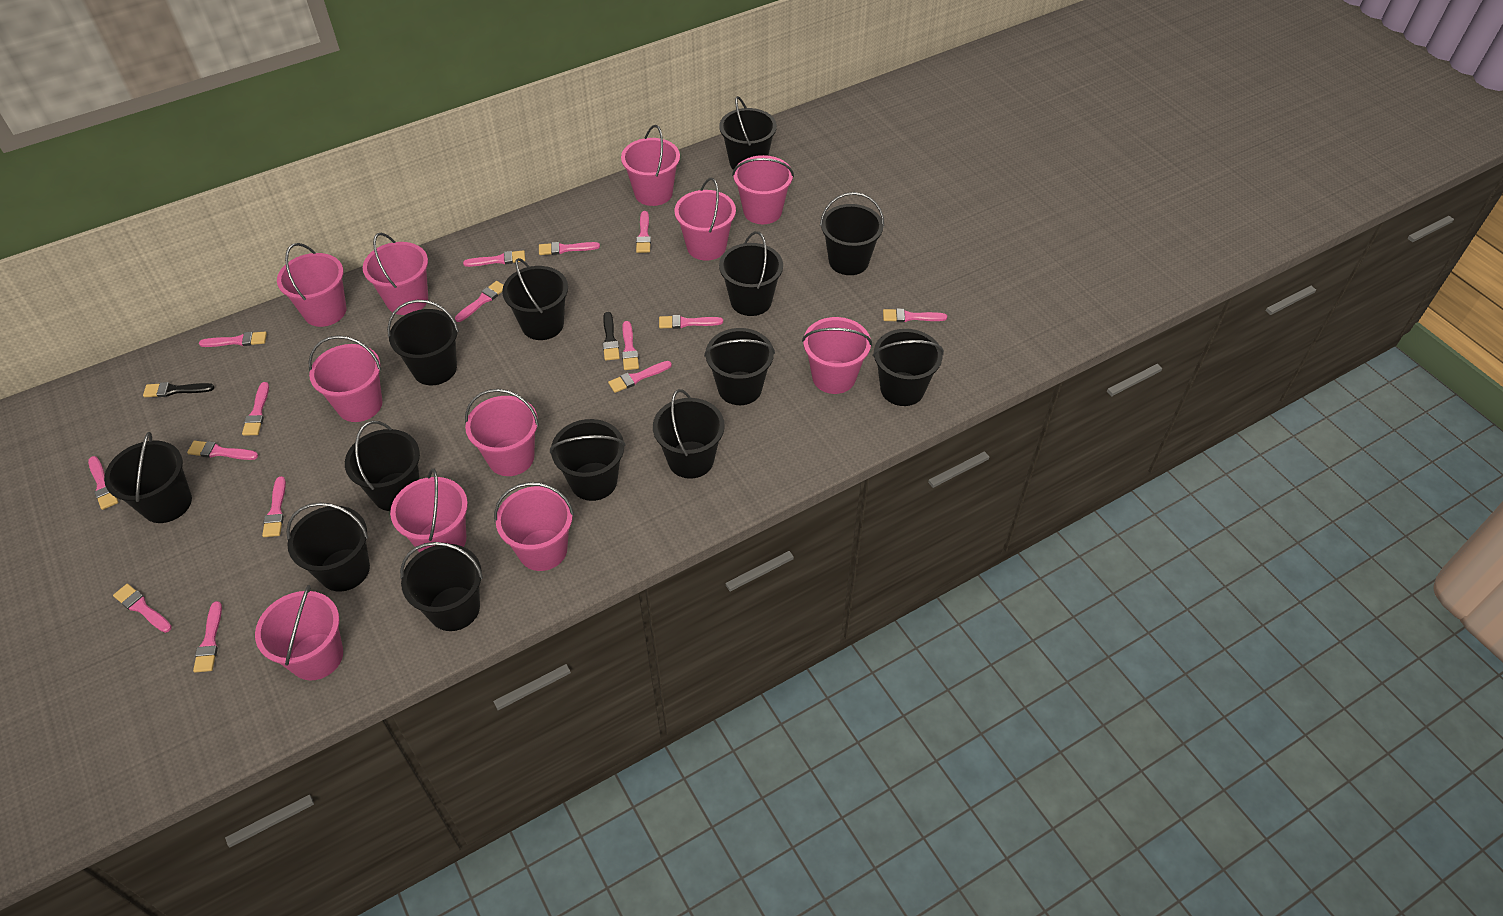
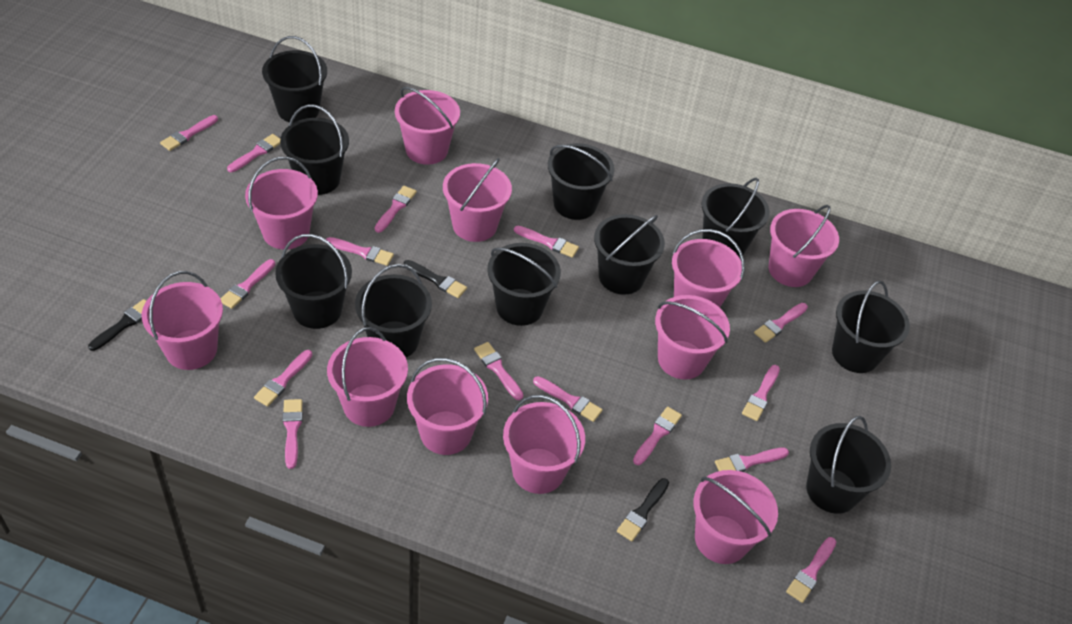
black brush: [143,382,214,397] [603,312,620,361] = 2 -> [88,299,146,351] [404,260,467,298] [617,478,669,541] = 3
black bucket: [104,432,192,523] [286,502,370,592] [345,421,420,511] [387,300,459,385] [400,542,483,631] [502,258,568,340] [550,419,626,501] [653,389,725,479] [704,328,775,405] [719,96,777,170] [719,231,783,316] [820,192,884,275] [873,329,944,406] = 13 -> [262,36,327,123] [275,234,352,329] [280,104,349,195] [355,264,432,357] [487,243,561,326] [548,143,615,220] [594,214,665,295] [702,178,770,258] [806,416,891,514] [832,281,910,373] = 10

